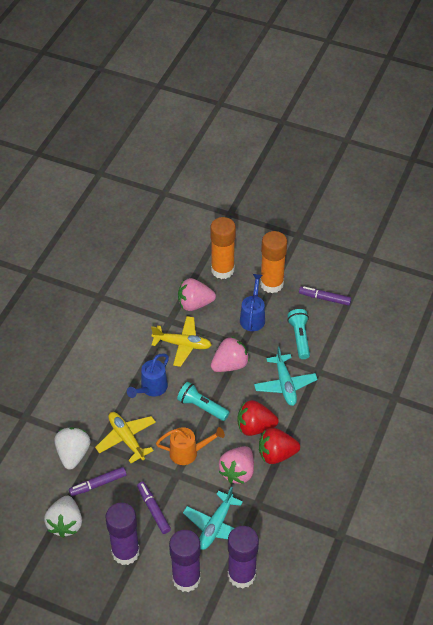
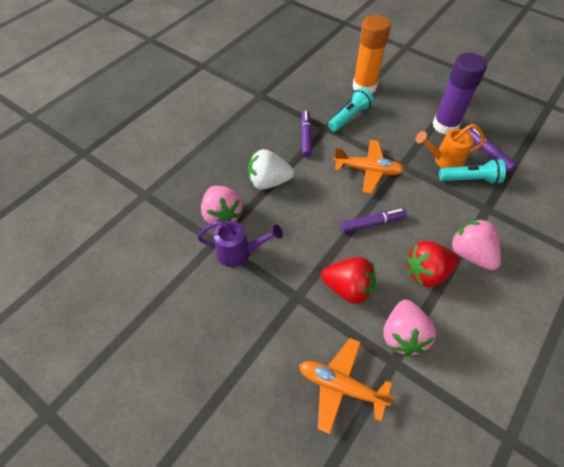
blue watering can: [127,353,169,398] [240,274,265,331] = 2 -> none = 0
orange glue stick: [210,217,236,279] [260,231,287,293] = 2 -> [353,15,391,94] = 1
orange plane: none = 0 -> [299,338,396,434] [334,140,404,194] = 2
purple glue stick: [105,502,140,565] [169,530,201,592] [228,526,259,588] = 3 -> [433,53,487,135] = 1
purple watering can: none = 0 -> [197,221,283,267] = 1
turquoise plane: [183,487,243,550] [254,346,318,406] = 2 -> none = 0
white strawberry: [44,496,82,538] [54,427,91,470] = 2 -> [248,149,294,190] = 1
yellow plane: [95,412,156,463] [151,316,212,367] = 2 -> none = 0

